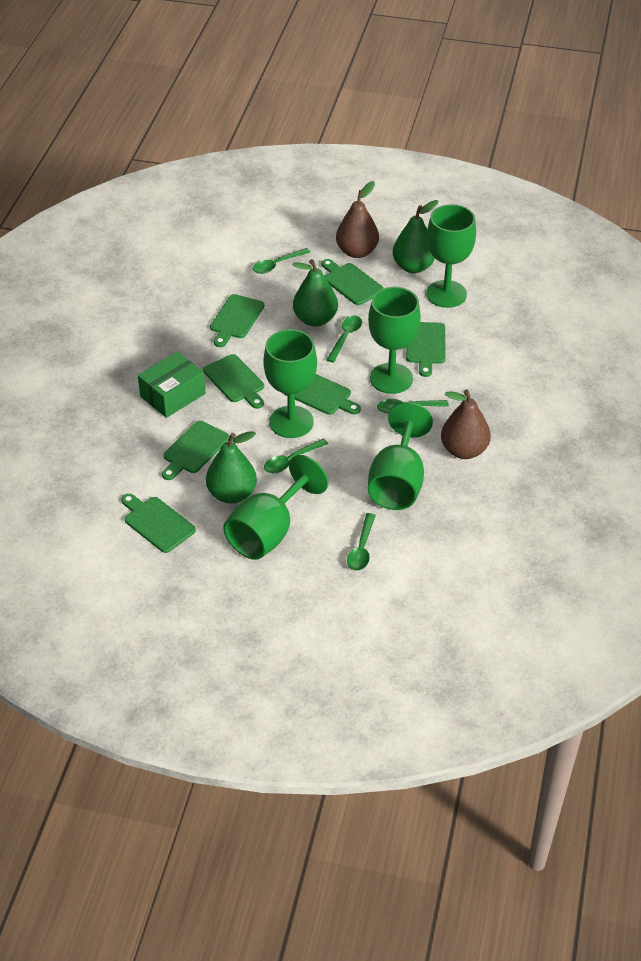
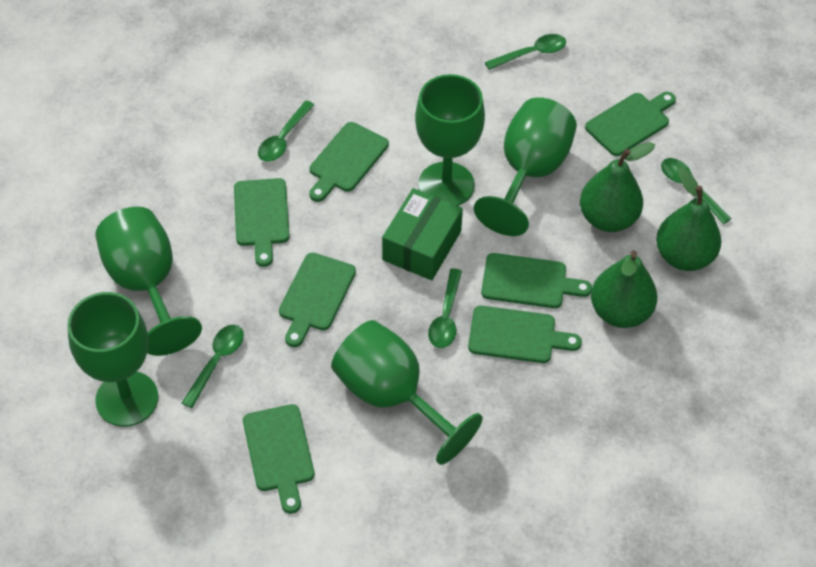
brown pear: [336,181,379,258] [441,390,491,459] = 2 -> none = 0

